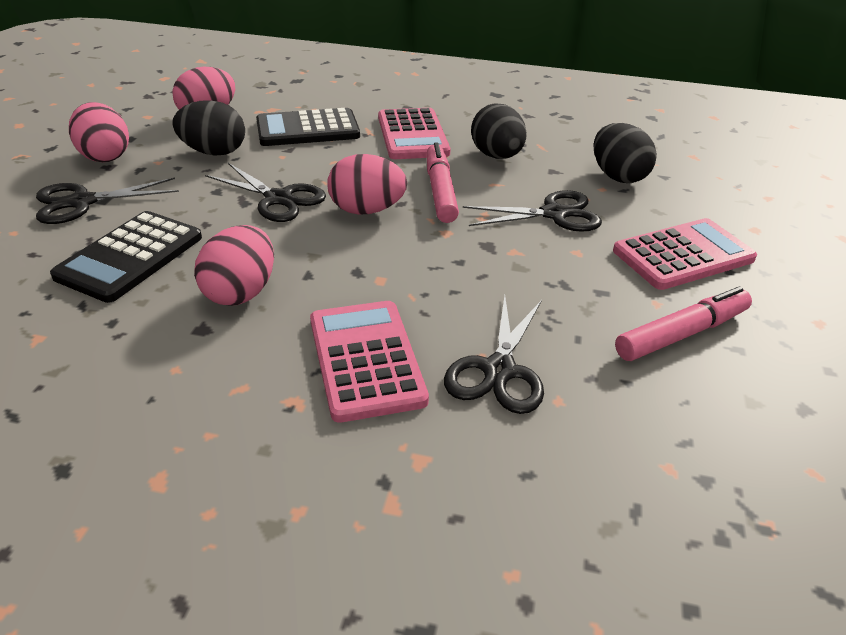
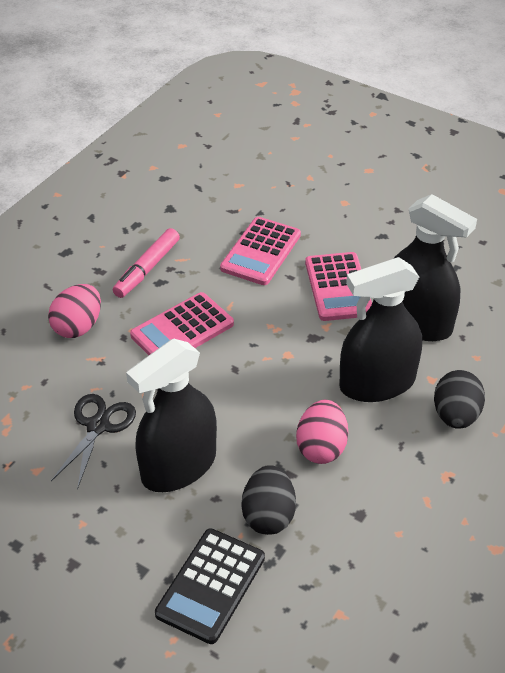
black calculator: [50,211,202,303] [256,108,360,146] = 2 -> [155,528,265,644] = 1
black egg: [172,100,245,156] [471,103,527,159] [594,123,657,183] = 3 -> [242,465,296,535] [434,370,485,429] = 2
black scissors: [36,177,179,224] [205,163,326,222] [444,296,544,414] [463,190,602,232] = 4 -> [51,394,136,490] = 1
black spray bottle: none = 0 -> [126,339,217,492] [339,257,422,402] [394,194,477,341] = 3
pink egg: [69,102,129,162] [172,67,235,110] [194,225,274,306] [327,154,407,215] = 4 -> [48,284,101,338] [296,400,348,464] = 2
pink marker: [427,142,459,223] [615,286,752,361] = 2 -> [113,228,180,298] = 1

